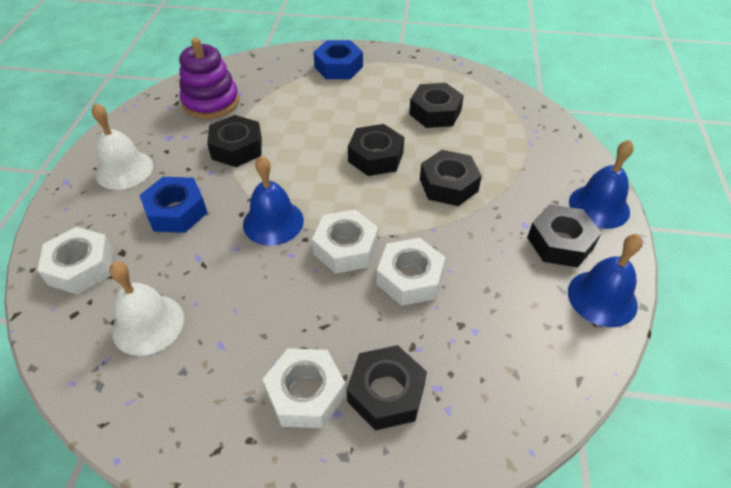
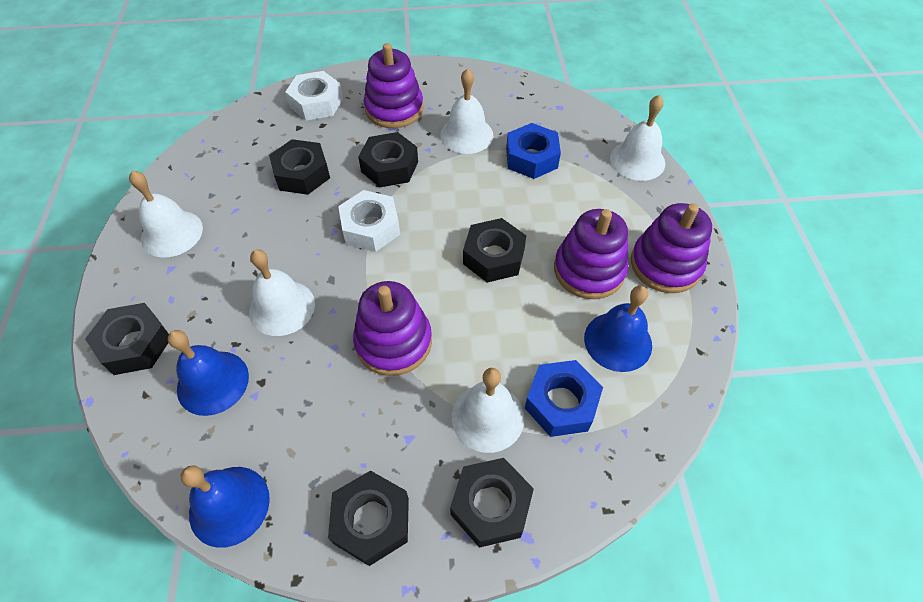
purple stacking toy: [179,38,239,119] = 1 -> [353,281,432,376] [364,43,423,128] [554,209,628,299] [631,203,712,293] = 4
white bell: [92,103,153,190] [109,262,184,356] = 2 -> [129,171,203,258] [249,249,315,336] [440,68,493,154] [452,368,524,453] [610,95,665,181] = 5
white nut: [37,227,113,295] [262,348,346,428] [312,209,378,274] [377,238,445,306] = 4 -> [285,71,343,120] [338,190,400,252] = 2

